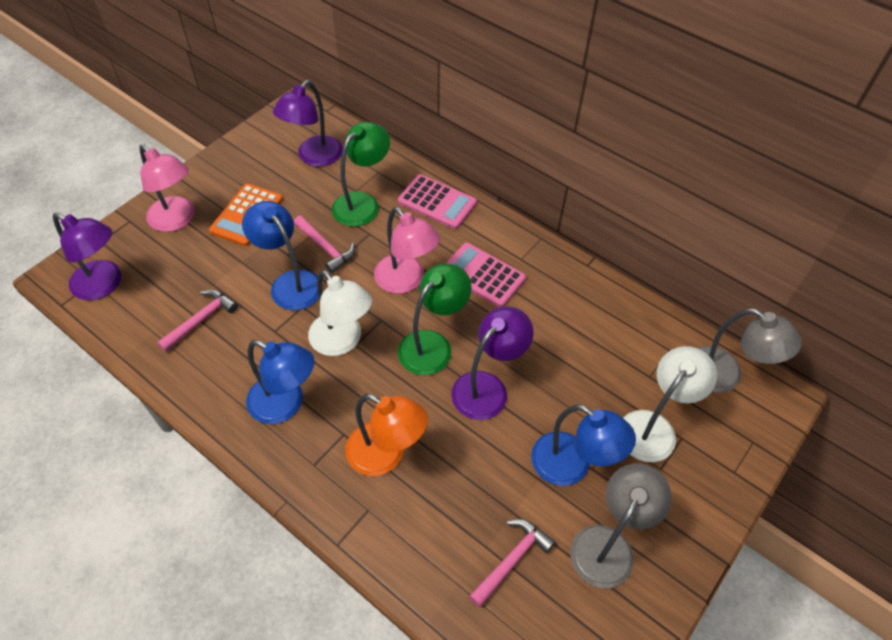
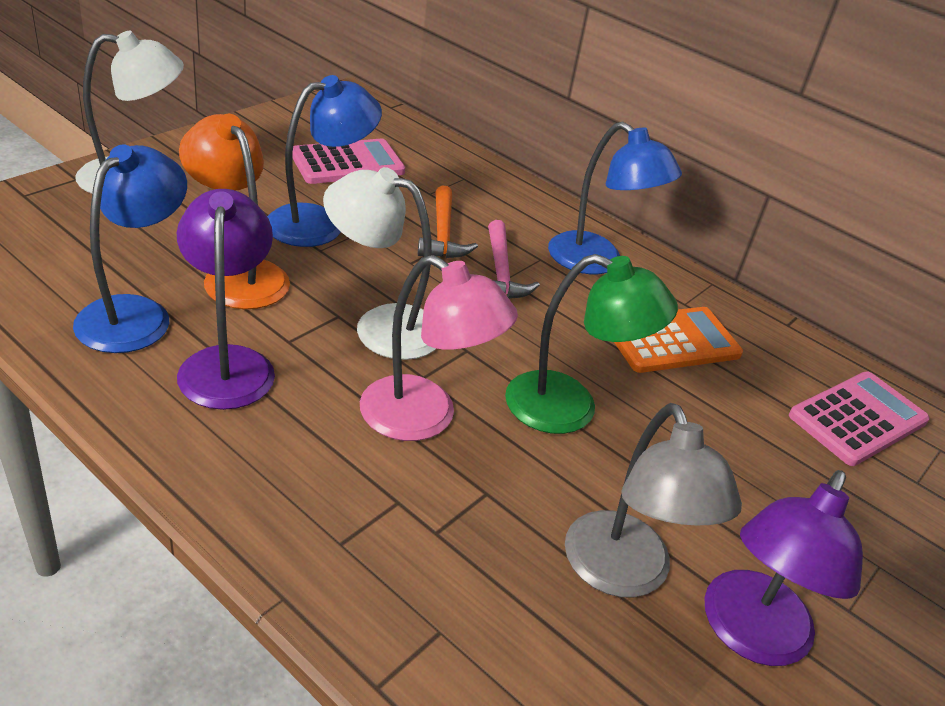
green lamp: [332,122,390,227] [398,264,472,376] = 2 -> [505,254,678,434] = 1
grey lamp: [570,464,672,588] [698,308,802,393] = 2 -> [565,403,742,597] = 1
orange hammer: none = 0 -> [418,186,478,258] = 1
pink hammer: [157,289,238,352] [294,216,355,273] [469,519,555,608] = 3 -> [488,220,540,299] = 1
pink lamp: [140,144,195,232] [374,207,440,294] = 2 -> [360,255,518,441] = 1
purple lamp: [53,213,121,301] [273,80,343,167] [451,306,534,420] = 3 -> [177,189,275,410] [704,470,863,666] = 2

